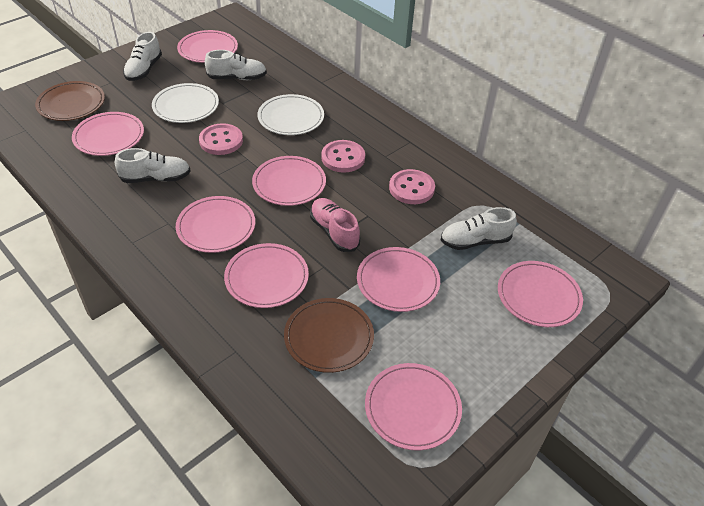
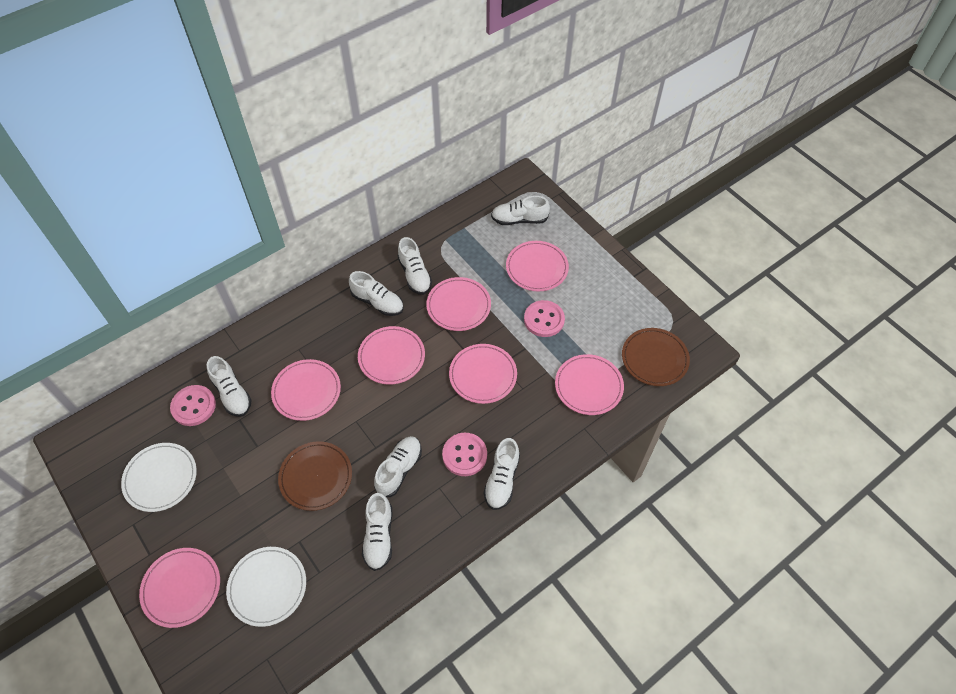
pink plate: [72,112,144,156] [176,196,255,253] [177,30,238,63] [224,243,309,308] [252,156,326,206] [357,247,440,312] [365,363,462,450] [498,261,583,327] = 8 -> [139,548,220,628] [271,359,341,421] [358,326,425,385] [426,277,491,331] [449,344,517,404] [506,241,569,291] [555,354,624,415] = 7
pink shoe: [310,198,360,252] = 1 -> none = 0
white shoe: [115,148,191,183] [123,32,162,81] [205,50,267,80] [441,207,517,250] = 4 -> [207,356,252,417] [349,271,404,316] [362,493,392,571] [374,436,422,497] [397,237,432,295] [484,438,520,510] [491,196,550,225] = 7

